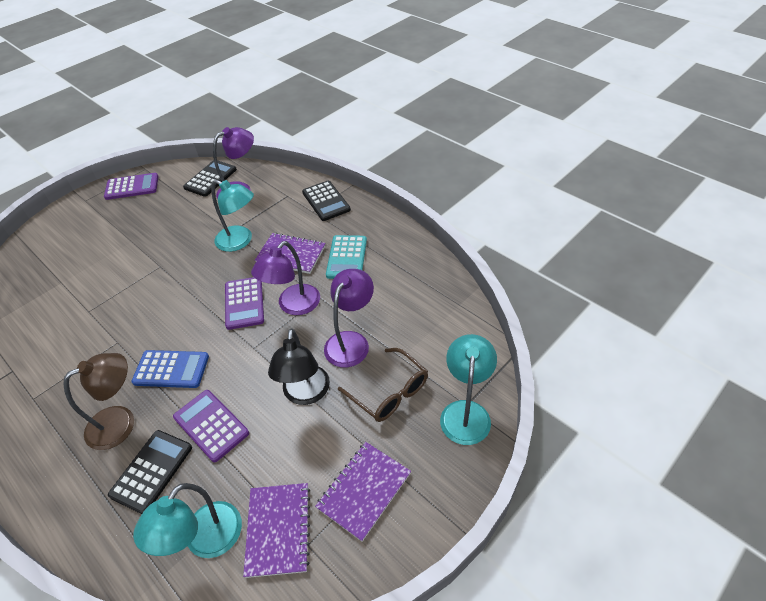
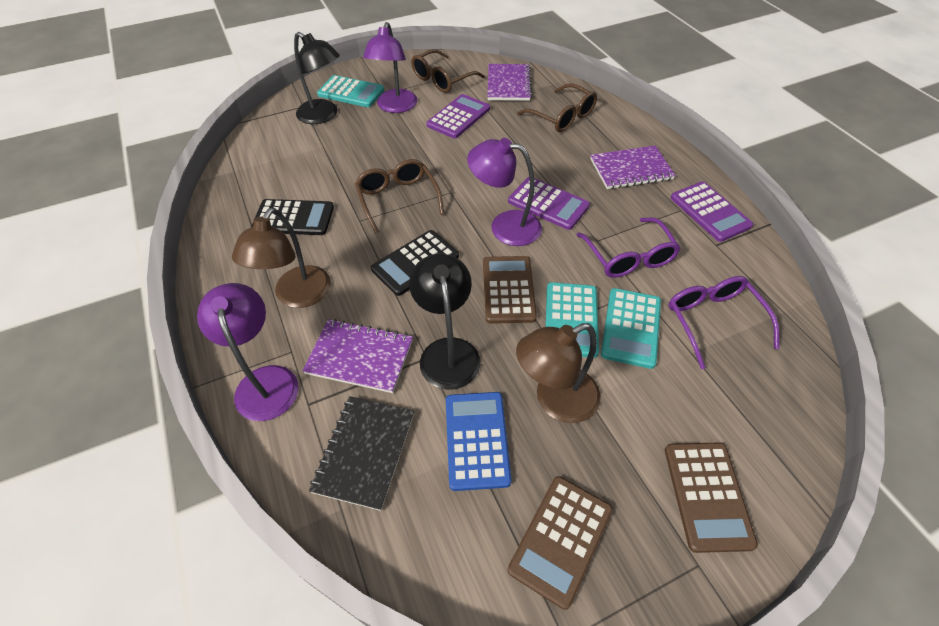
black calculator: [108,430,192,514] [183,160,237,197] [302,181,351,221] = 3 -> [251,199,334,235] [371,230,459,296] = 2
black lamp: [268,329,330,405] = 1 -> [294,32,340,124] [409,253,481,390] = 2
black notebook: none = 0 -> [309,396,414,511] = 1
brown calculator: none = 0 -> [483,256,537,324] [508,476,613,610] [665,442,758,553] = 3
brown glasses: [338,348,428,422] = 1 -> [355,159,444,234] [411,49,485,93] [517,83,597,132] = 3
brown lamp: [63,353,134,450] = 1 -> [232,208,331,308] [516,323,601,423] = 2
purple glasses: none = 0 -> [577,217,681,278] [668,276,779,369] = 2
turquoise calculator: [326,235,367,279] = 1 -> [317,75,384,107] [546,282,599,358] [601,288,661,369] = 3
turquoise lamp: [133,483,242,558] [212,180,254,252] [440,334,497,445] = 3 -> none = 0

